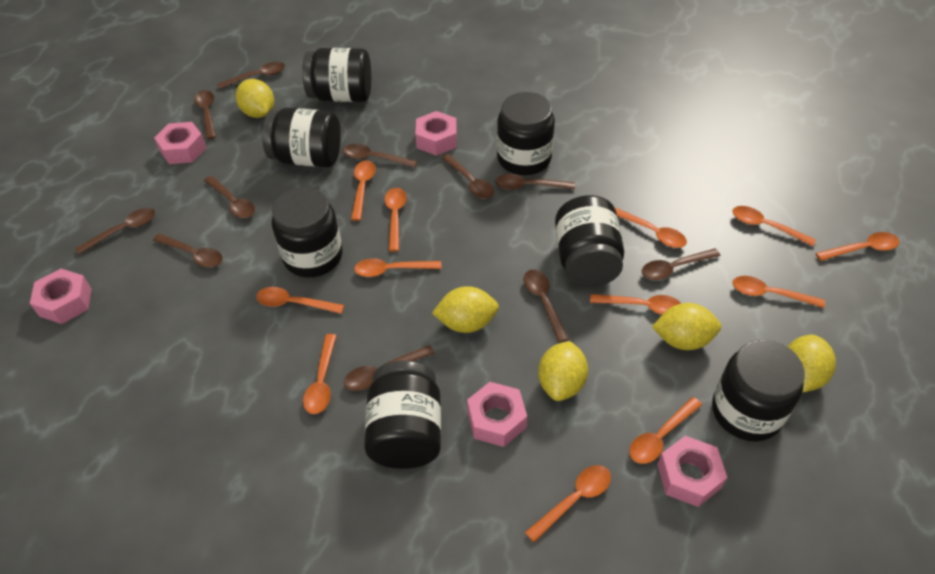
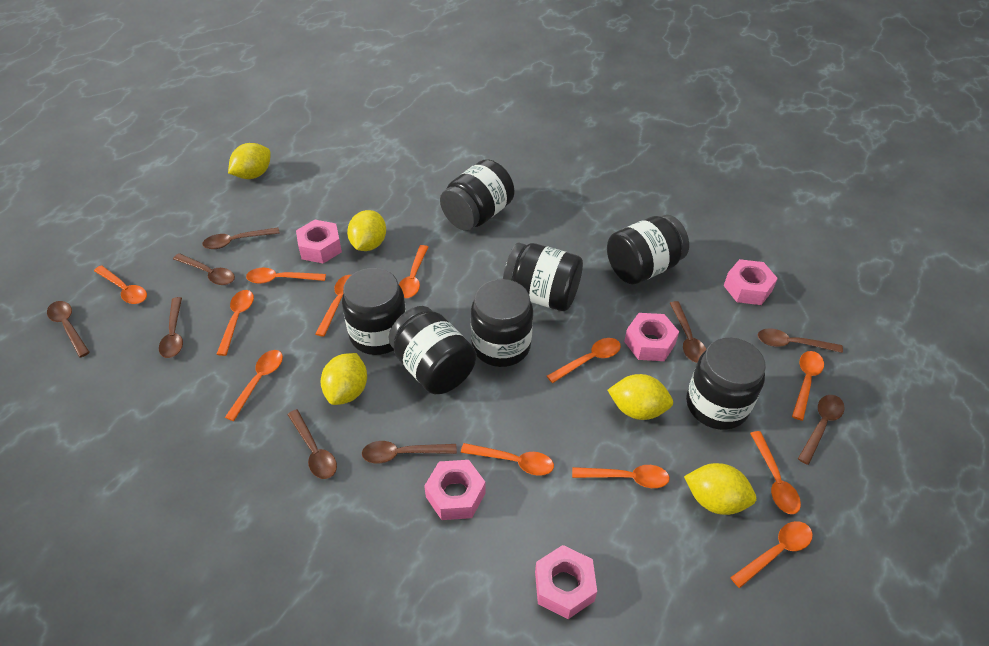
brown spoon: [75,208,155,255] [153,234,223,267] [194,90,216,139] [204,176,255,218] [217,62,285,89] [343,144,418,168] [344,345,435,391] [442,154,494,199] [495,174,575,190] [524,270,569,343] [642,248,721,280] = 11 -> [47,301,90,357] [159,297,183,358] [173,253,235,285] [202,228,280,249] [287,409,337,479] [362,441,457,464] [670,301,706,363] [757,328,843,353] [798,395,844,465] = 9

